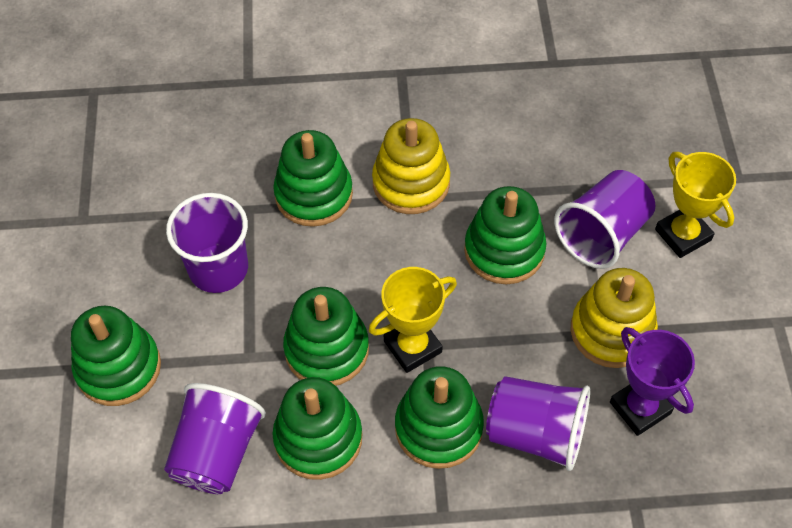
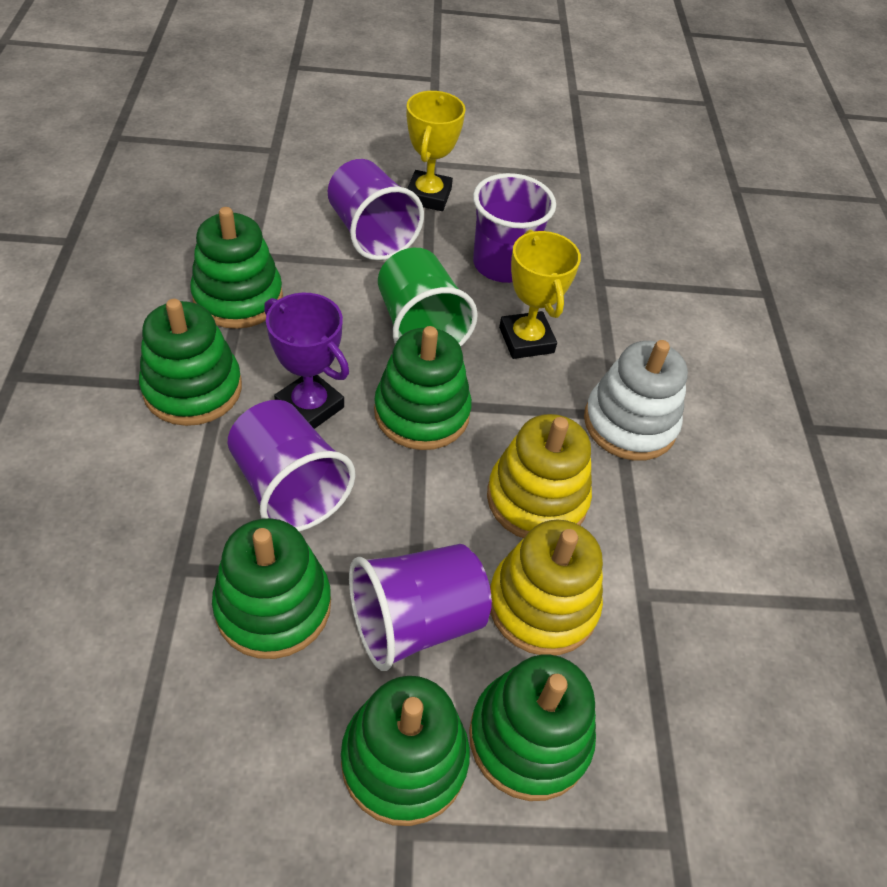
green cup: none = 0 -> [378,248,478,346] = 1
white stacking toy: none = 0 -> [584,340,688,461] = 1

